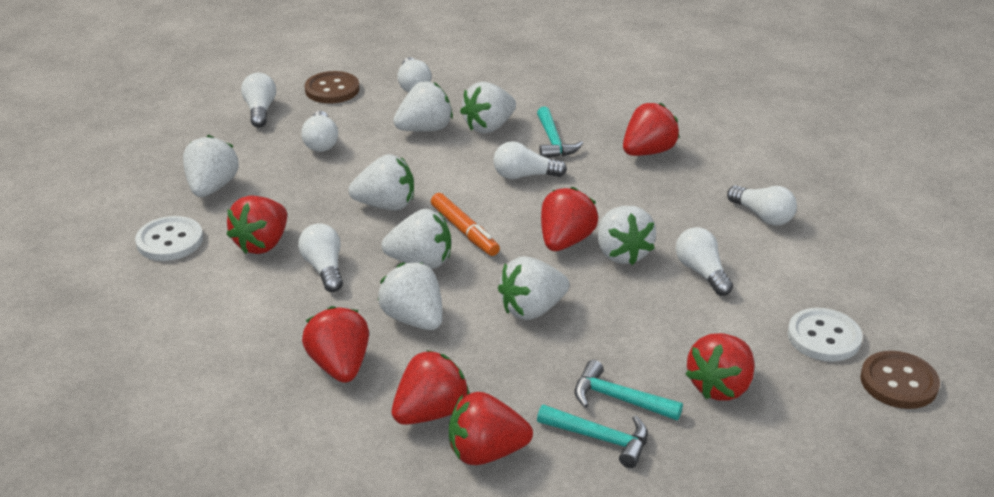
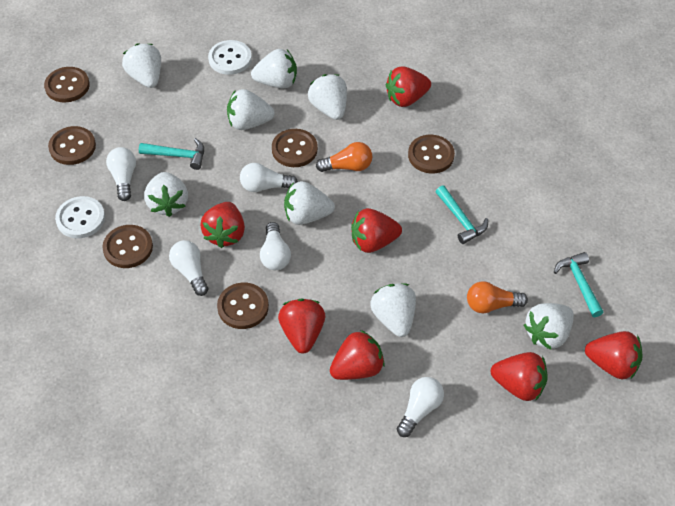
brown button: [305,71,359,104] [860,351,940,409] = 2 -> [44,67,90,103] [48,126,96,165] [102,225,153,268] [217,283,269,329] [272,129,318,167] [408,135,455,173] = 6
orange light bulb: none = 0 -> [316,142,372,172] [467,281,528,313] = 2
orange marker: [431,193,500,256] = 1 -> none = 0
white light bulb: [241,73,276,128] [298,223,343,292] [301,111,338,152] [397,57,431,93] [493,141,567,179] [676,227,733,296] [727,185,797,226] = 7 -> [106,147,136,201] [169,240,208,296] [240,163,298,192] [260,222,291,270] [397,377,444,437] = 5

